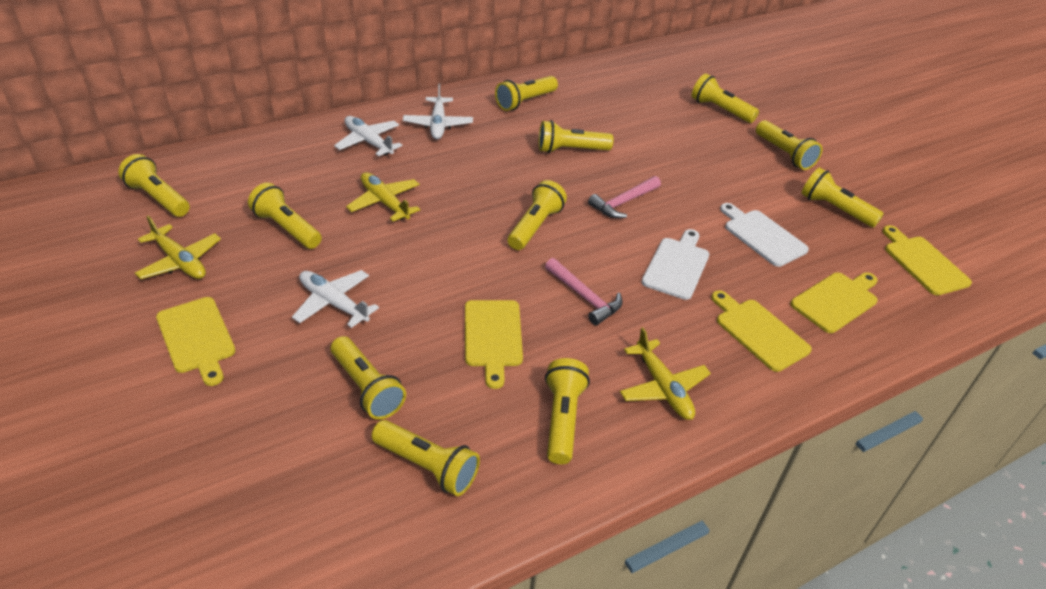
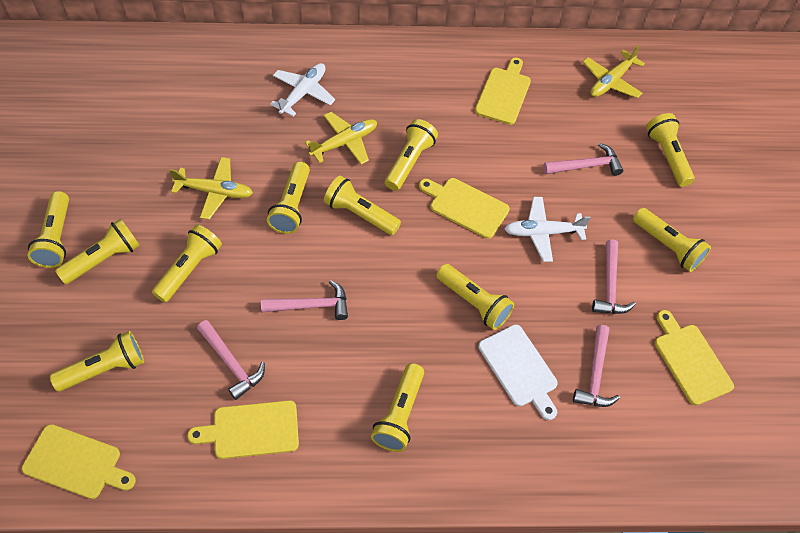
pink hammer: [545,258,622,325] [588,176,661,218] = 2 -> [197,320,265,400] [261,280,348,320] [543,143,623,176] [573,325,620,407] [592,239,636,314] = 5
white cutting board: [642,229,709,300] [720,203,809,267] = 2 -> [478,325,558,420] = 1
white plane: [292,270,379,328] [334,116,403,156] [403,83,473,139] = 3 -> [270,63,335,117] [504,197,591,262] = 2

